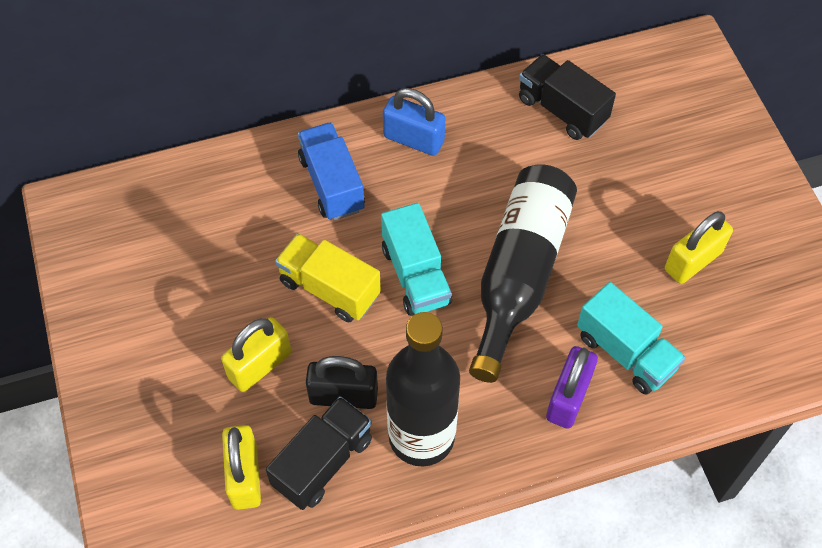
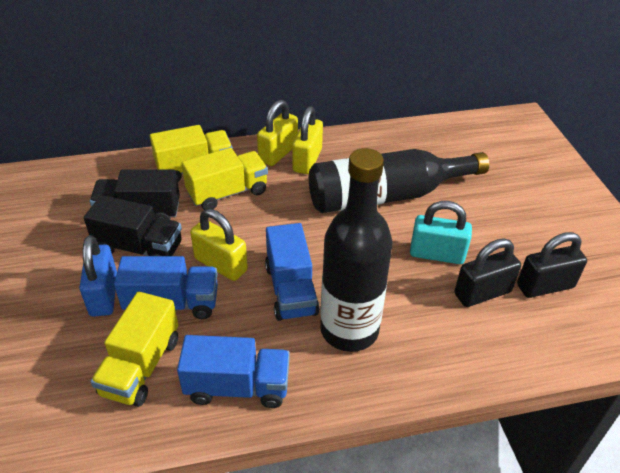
black padlock: [306,356,378,409] = 1 -> [455,239,521,307] [517,232,587,298] = 2
blue truck: [298,122,365,221] = 1 -> [114,256,218,319] [177,335,290,408] [265,223,319,321] = 3
purple padlock: [546,346,598,429] = 1 -> none = 0
turquoise padlock: none = 0 -> [410,201,472,264] = 1
turquoise truck: [381,203,452,316] [577,282,685,394] = 2 -> none = 0
yellow truck: [275,233,381,323] = 1 -> [90,291,178,407] [150,125,233,182] [182,148,268,210] = 3

